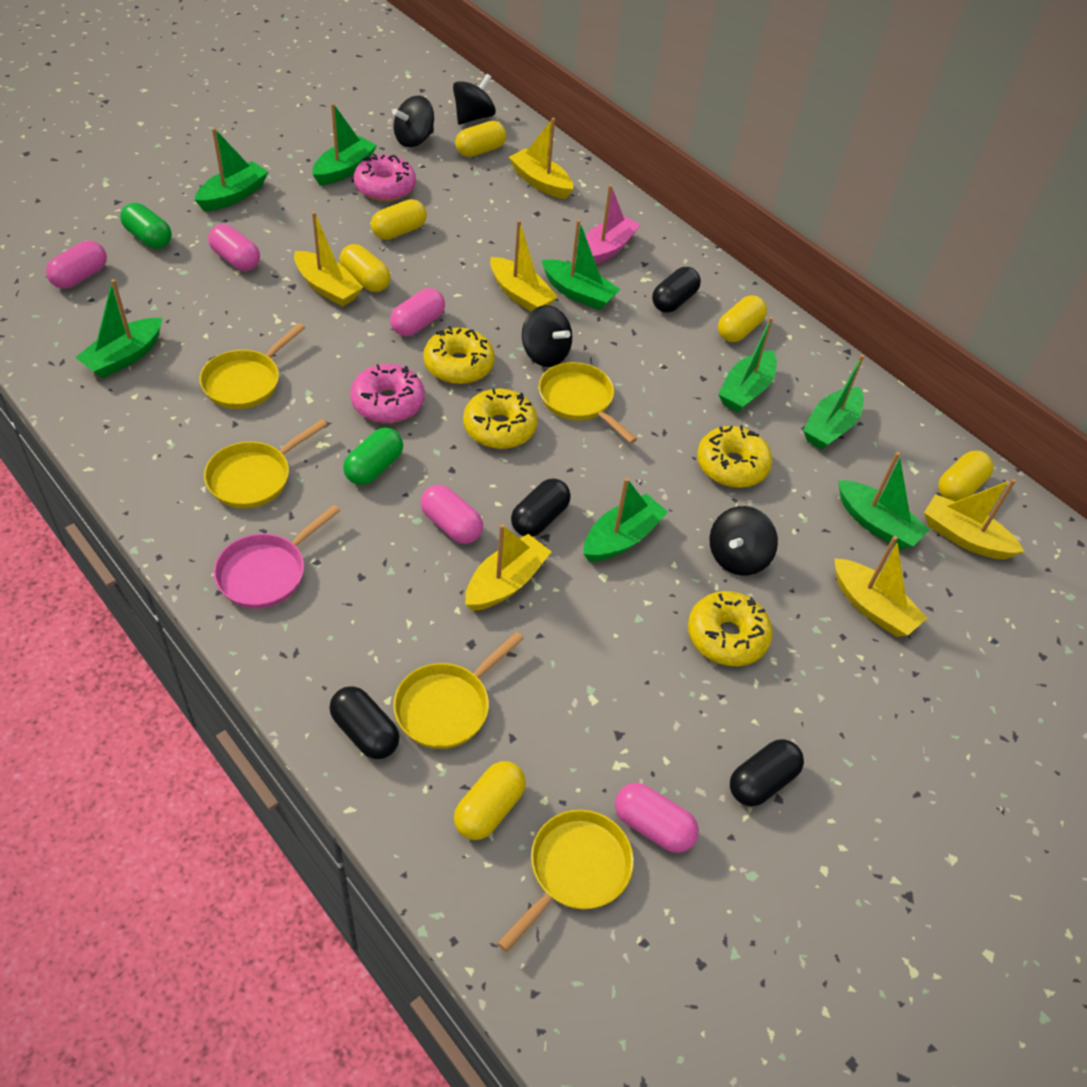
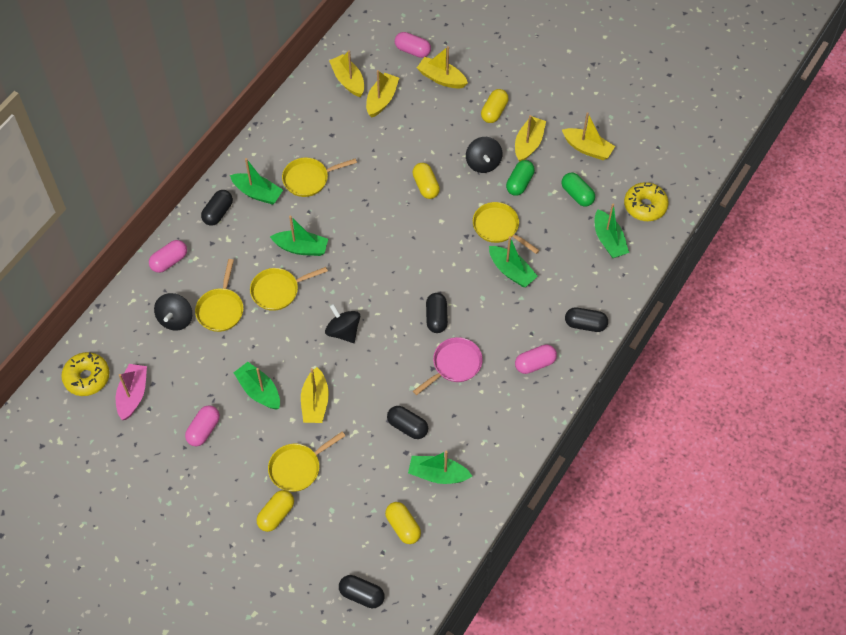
black capsule: [329,686,400,759] [511,478,571,537] [652,267,701,313] [730,739,804,806] = 4 -> [201,190,233,226] [339,575,385,608] [387,406,428,439] [426,293,448,333] [565,307,608,332] = 5
black spinning top: [392,95,434,147] [453,74,496,125] [522,305,572,367] [709,506,778,575] = 4 -> [154,293,192,331] [325,304,360,343] [466,137,502,173] = 3
green boat: [75,279,162,378] [195,128,268,211] [313,103,377,185] [542,220,620,310] [584,478,668,562] [718,317,777,412] [803,354,864,450] [838,452,929,550] = 8 -> [230,158,283,205] [234,362,280,410] [270,216,328,256] [408,451,472,484] [489,236,538,287] [595,203,629,258] = 6
pink capsule: [46,241,107,289] [208,224,260,271] [390,288,445,336] [420,485,483,544] [615,783,699,853] = 5 -> [149,240,187,273] [185,405,220,446] [395,32,431,58] [515,344,557,374] = 4
pink donut: [350,364,425,423] [354,154,416,201] = 2 -> none = 0
yellow capsule: [339,244,391,292] [371,199,427,240] [454,761,526,840] [455,121,506,157] [718,295,767,342] [938,450,993,501] = 6 -> [256,490,294,532] [385,502,421,544] [412,163,440,199] [481,89,509,123] = 4
yellow donut: [423,326,495,384] [463,388,538,449] [688,591,773,666] [697,425,772,488] = 4 -> [61,352,110,396] [624,182,668,221] = 2

